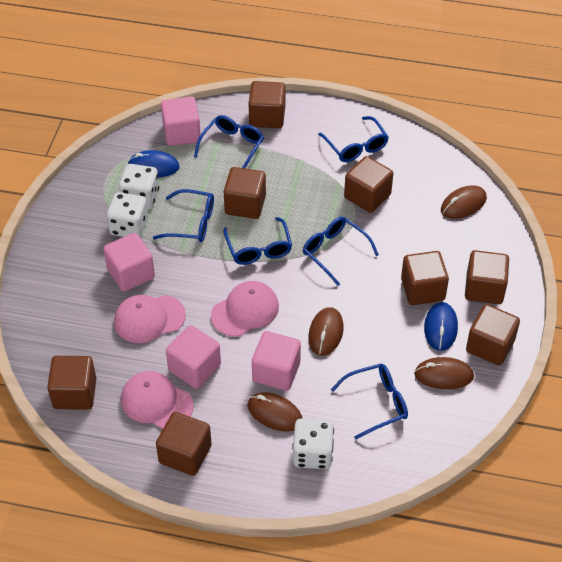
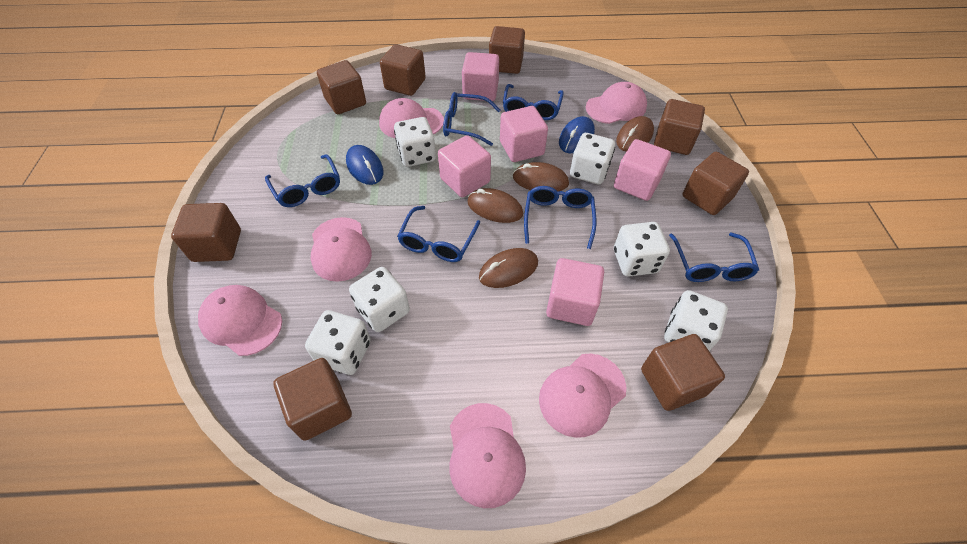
pink cap: [114,295,186,343] [121,371,194,429] [211,281,279,337] = 3 -> [198,285,282,356] [311,217,372,282] [379,98,444,138] [450,403,526,508] [539,354,626,438] [586,82,647,124] = 6
pink cube: [103,233,155,292] [161,97,201,146] [166,325,221,389] [252,331,301,391] = 4 -> [438,135,491,197] [462,52,499,101] [500,106,548,162] [546,258,604,326] [614,139,671,201] = 5
white dice: [107,192,148,238] [119,164,159,209] [292,419,334,469] = 3 -> [305,310,371,375] [349,267,410,332] [394,117,436,167] [570,133,615,184] [614,222,670,277] [664,290,728,351] = 6

